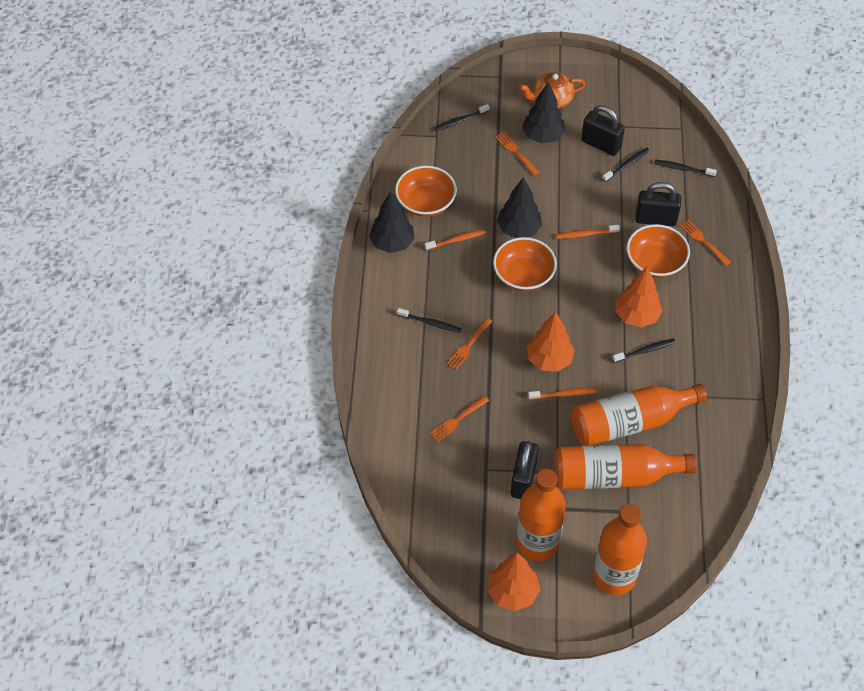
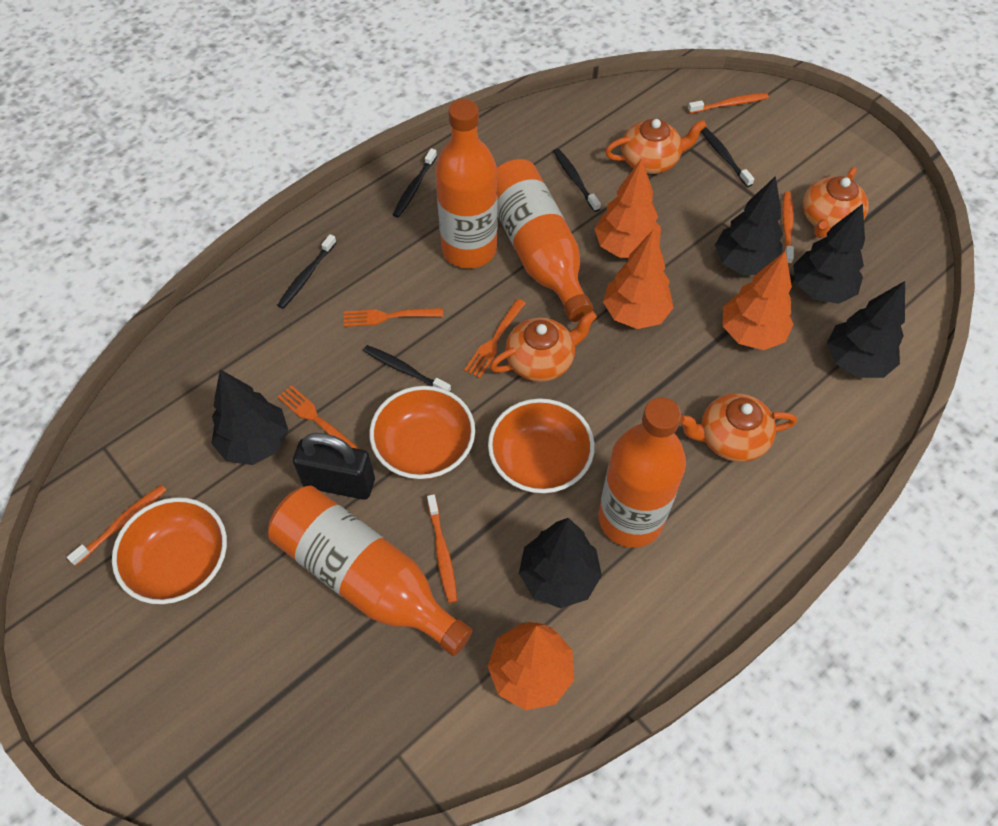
black padlock: [511,441,538,499] [581,105,625,156] [635,182,681,226] = 3 -> [293,433,375,500] = 1
black tree: [369,191,415,253] [497,177,542,238] [522,82,565,143] = 3 -> [211,369,288,465] [519,518,602,608] [715,176,783,275] [793,204,865,304] [827,281,905,378] = 5
orange fork: [430,395,489,442] [447,318,492,370] [495,132,539,175] [680,220,731,266] = 4 -> [278,385,360,449] [344,308,443,327] [464,299,526,378] = 3
orange teapot: [519,73,586,109] = 1 -> [490,311,597,382] [605,119,707,174] [680,393,797,462] [803,167,868,238] = 4
orange toothbrush: [425,229,486,250] [528,388,597,400] [556,225,620,239] = 3 -> [67,485,166,566] [427,494,457,603] [688,93,769,114] [782,192,794,265] = 4
orange tree: [487,552,540,611] [527,311,575,372] [616,266,663,328] = 3 -> [488,622,574,710] [594,158,661,258] [603,229,674,329] [723,251,794,350] = 4

